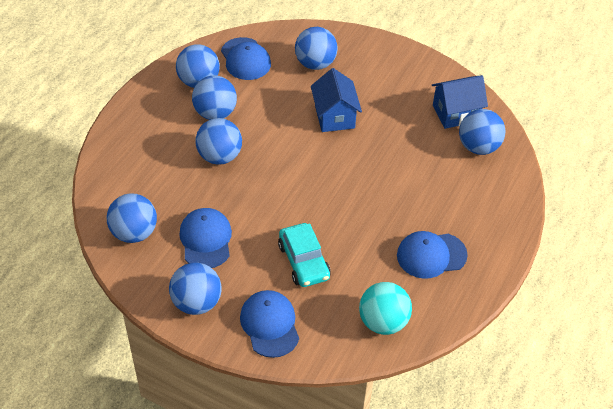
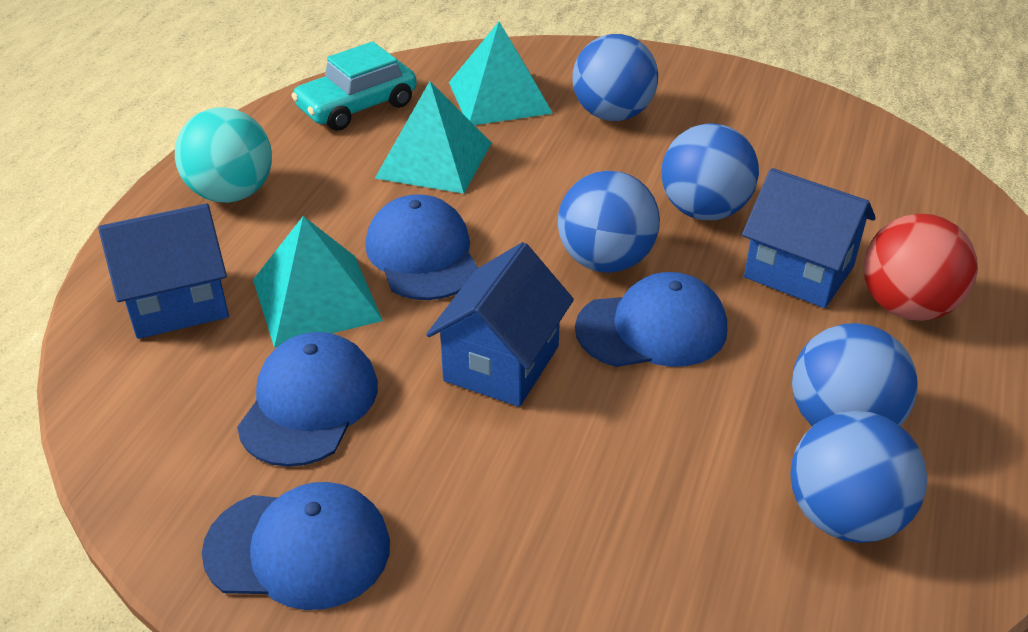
blue ball: [107,193,157,243] [169,263,222,315] [176,44,220,88] [192,76,237,120] [196,118,242,165] [295,27,338,70] [459,109,505,155] = 7 -> [558,171,660,273] [573,34,658,121] [661,123,759,220] [790,411,927,543] [792,323,918,427] = 5
blue house: [311,68,362,132] [432,75,488,129] = 2 -> [98,203,229,339] [426,242,574,407] [742,168,876,308] = 3
red ball: none = 0 -> [864,214,978,321] = 1
turquoise pyramid: none = 0 -> [253,216,383,348] [375,81,492,194] [449,22,553,125] = 3

